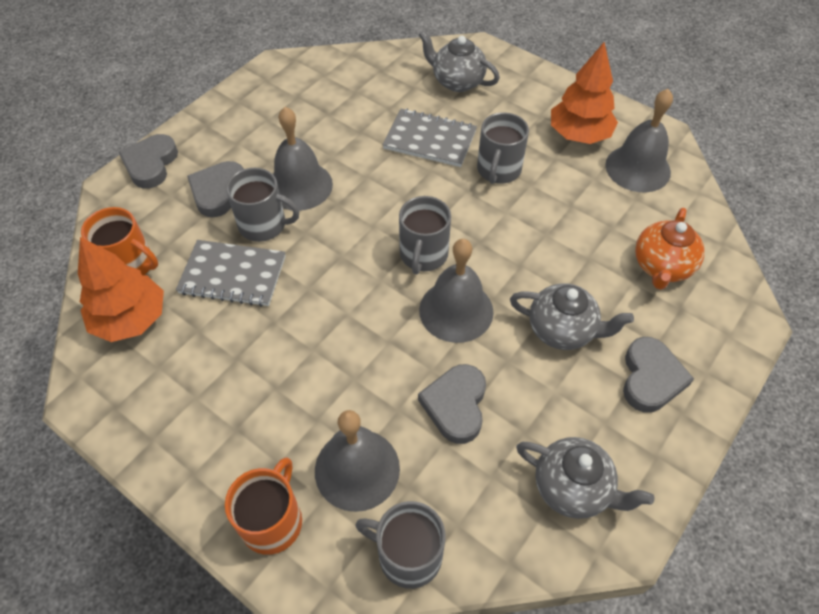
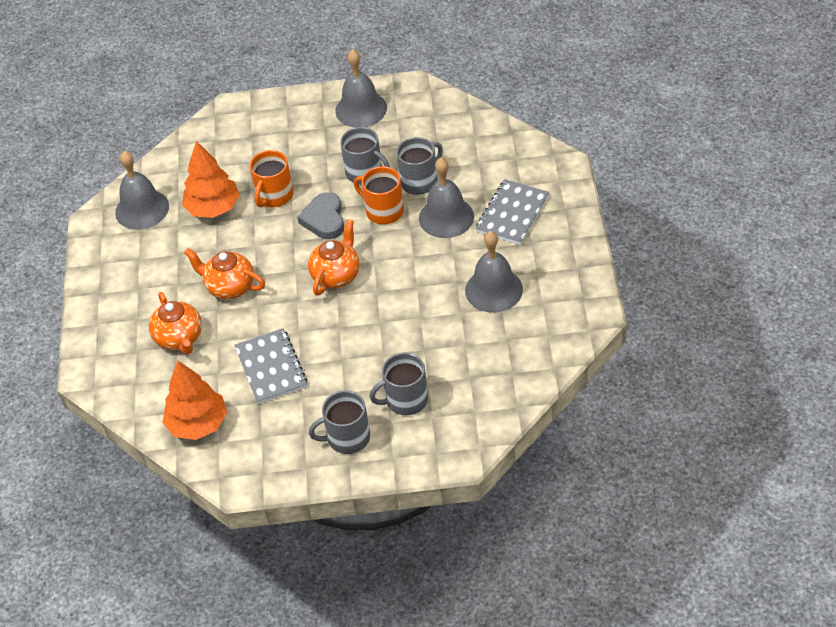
grey heart: [118,134,178,188] [187,161,244,217] [418,364,486,444] [623,337,694,413] = 4 -> [297,192,344,239] = 1
grey teapot: [419,30,500,92] [510,283,634,350] [516,437,654,519] = 3 -> none = 0
orange teapot: [635,208,705,290] = 1 -> [149,292,202,355] [184,248,265,299] [308,219,360,296] = 3

